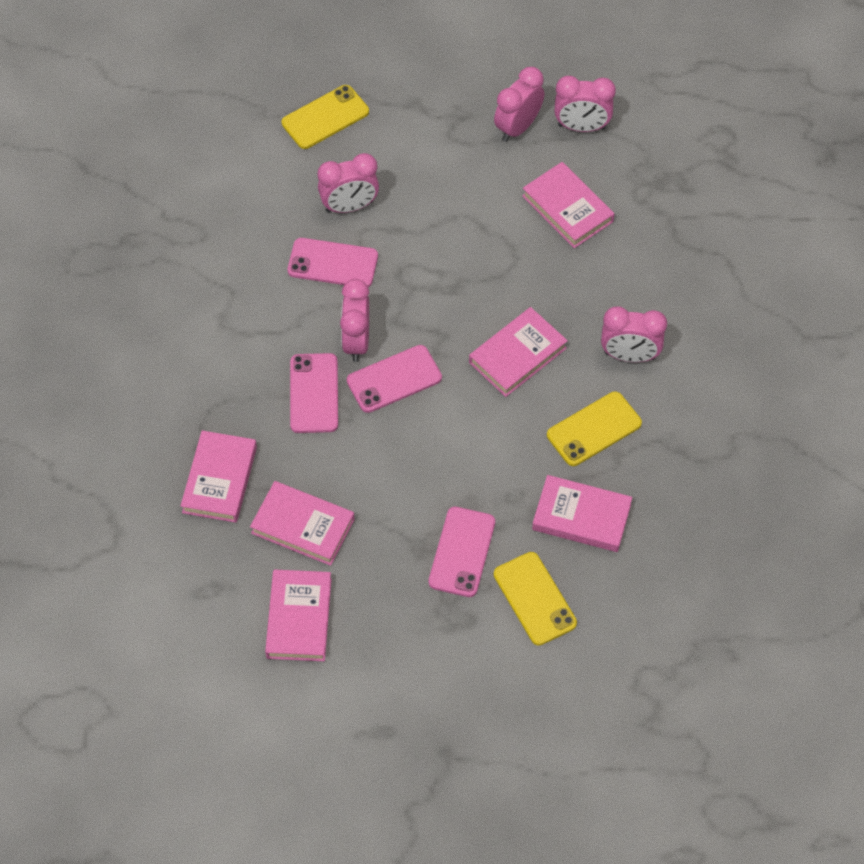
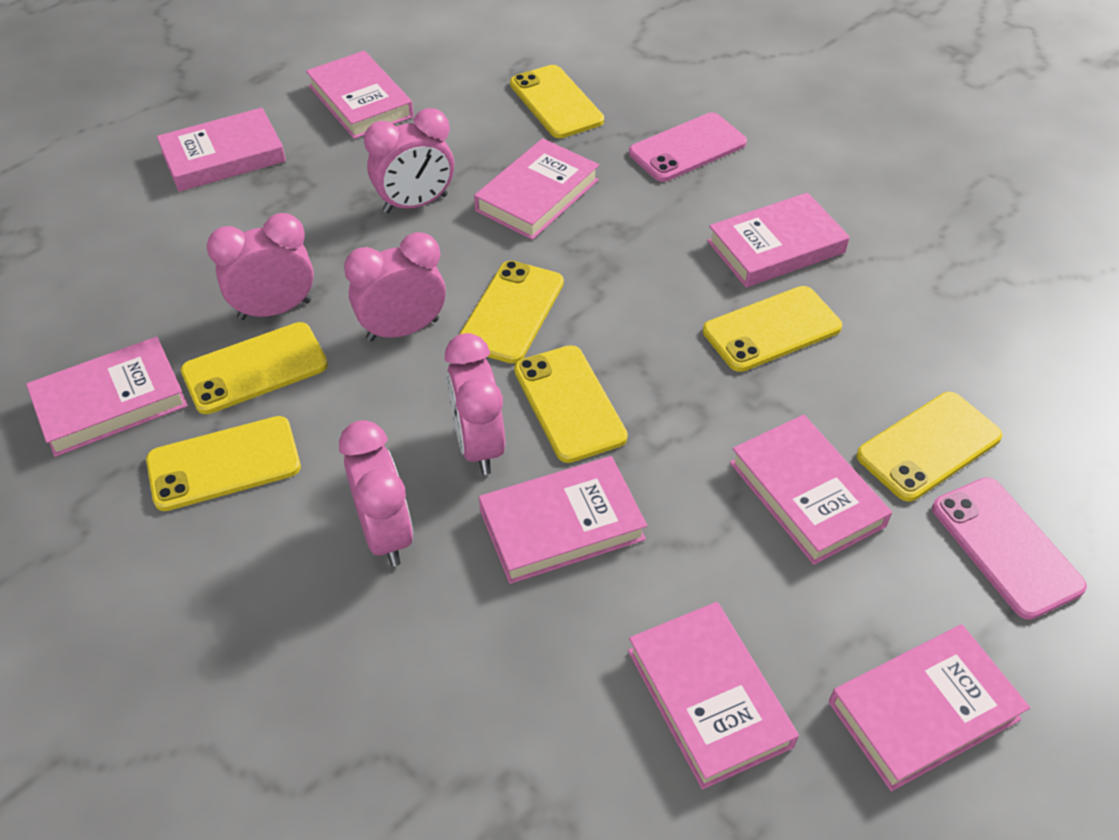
pink book: [181,430,257,523] [250,481,355,566] [265,569,332,661] [469,307,568,397] [522,162,615,248] [532,475,632,552] = 6 -> [26,337,188,457] [157,108,286,192] [306,51,414,139] [474,138,599,240] [479,456,647,584] [628,602,799,789] [707,193,850,288] [730,415,892,565] [829,625,1030,791] = 9
pink phone: [287,238,378,287] [290,353,338,433] [347,345,442,413] [429,507,495,597] = 4 -> [629,113,747,182] [932,477,1087,620] = 2
yellow phone: [282,85,369,149] [494,552,577,646] [547,392,642,466] = 3 -> [146,416,301,511] [181,322,328,414] [459,260,564,364] [510,65,604,138] [514,345,628,463] [703,286,842,372] [856,392,1003,502] = 7

